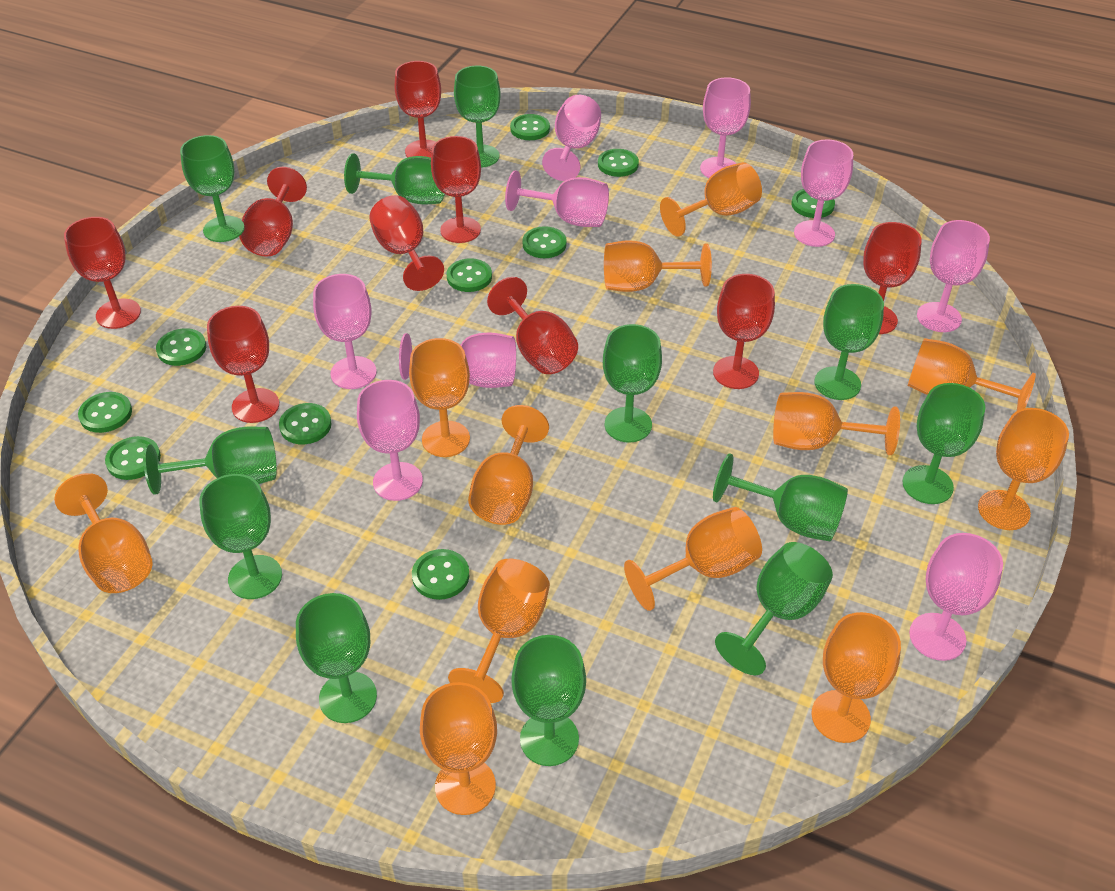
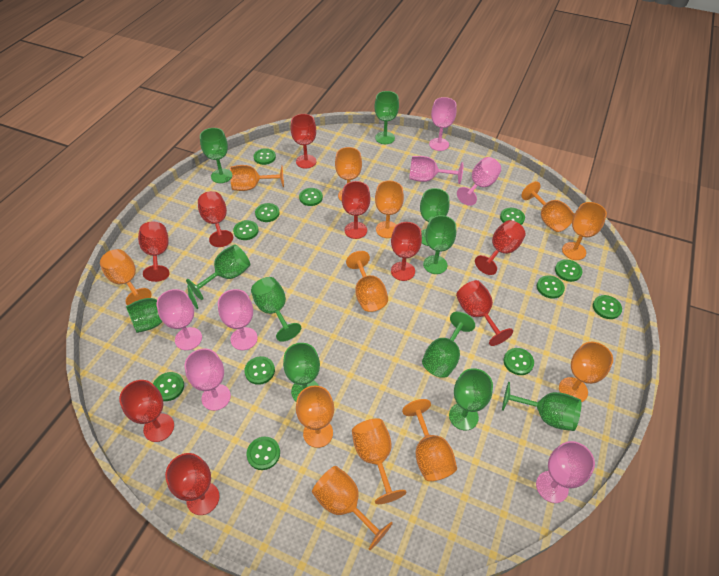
green button: [78,392,132,433] [105,436,161,480] [156,328,206,366] [279,403,332,444] [412,549,469,600] [447,258,492,292] [510,114,550,140] [522,226,567,258] [598,149,639,177] [791,189,835,218] = 10 -> [153,372,184,401] [233,220,259,240] [244,356,275,385] [247,436,280,470] [254,148,276,165] [255,203,280,222] [299,188,323,206] [500,208,525,225] [504,348,534,375] [537,275,565,299] [555,260,582,282] [593,295,622,319] = 12
green goblet: [143,427,277,494] [180,135,242,242] [199,474,282,599] [296,593,377,723] [344,153,445,204] [454,66,501,168] [511,635,586,766] [603,324,662,443] [713,453,848,541] [715,542,833,675] [814,284,884,400] [903,383,986,504] = 12 -> [126,285,198,333] [186,245,250,300] [200,128,230,183] [251,277,301,341] [283,343,320,402] [375,91,399,144] [420,188,449,246] [422,311,475,378] [423,215,456,274] [449,368,493,430] [502,382,582,431] = 11
pink goblet: [313,274,377,389] [357,380,423,501] [399,333,516,388] [505,170,609,227] [542,95,601,181] [700,77,751,178] [794,139,853,247] [909,533,1003,661] [917,220,990,332] = 9 -> [157,289,202,350] [184,349,231,411] [218,289,258,350] [410,156,463,184] [429,97,457,151] [457,157,501,206] [536,441,595,503] = 7

